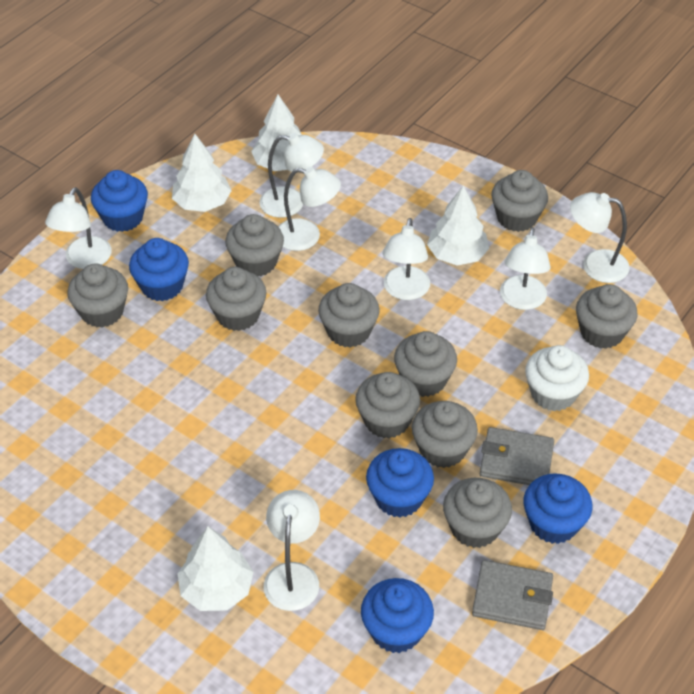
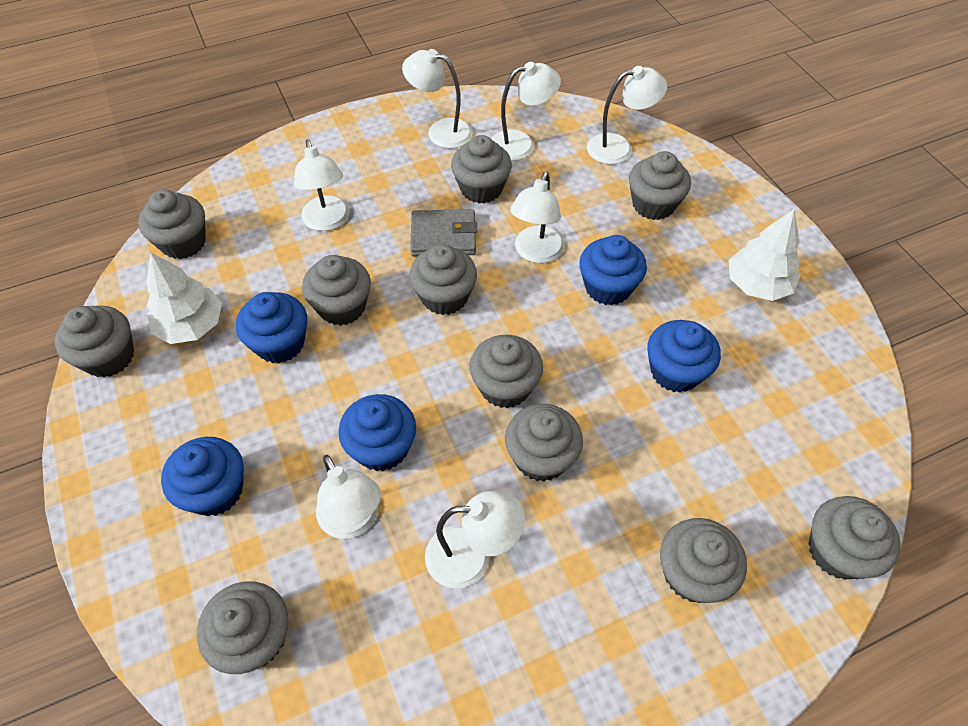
grey cupcake: [67,263,128,328] [206,267,267,331] [225,214,284,276] [318,283,380,348] [355,372,420,439] [394,331,457,397] [412,401,478,468] [443,478,512,548] [491,170,548,232] [576,284,638,349] = 10 -> [55,306,134,377] [139,190,206,259] [197,582,288,674] [302,255,371,326] [409,244,477,315] [451,135,512,203] [470,335,543,408] [505,404,583,481] [629,151,691,220] [660,518,747,603] [809,496,900,579] = 11
grey wallet: [472,560,553,630] [480,427,554,485] = 2 -> [410,209,477,256] = 1
white cupcake: [525,345,589,411] = 1 -> none = 0
white tree: [172,134,232,212] [177,526,253,611] [251,95,302,171] [427,185,489,266] = 4 -> [146,252,222,344] [729,209,800,301] = 2

